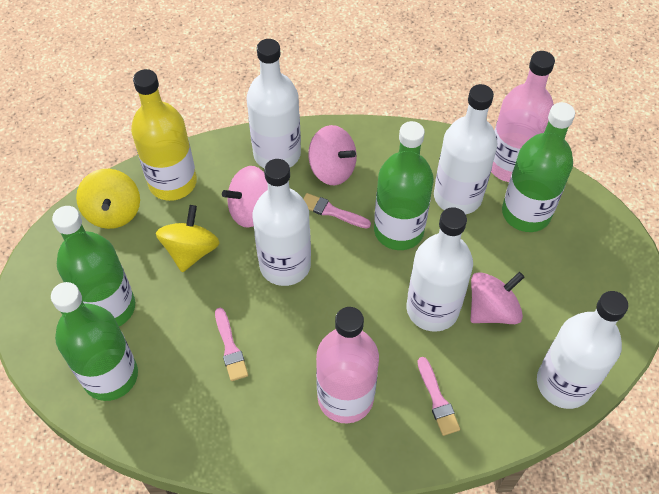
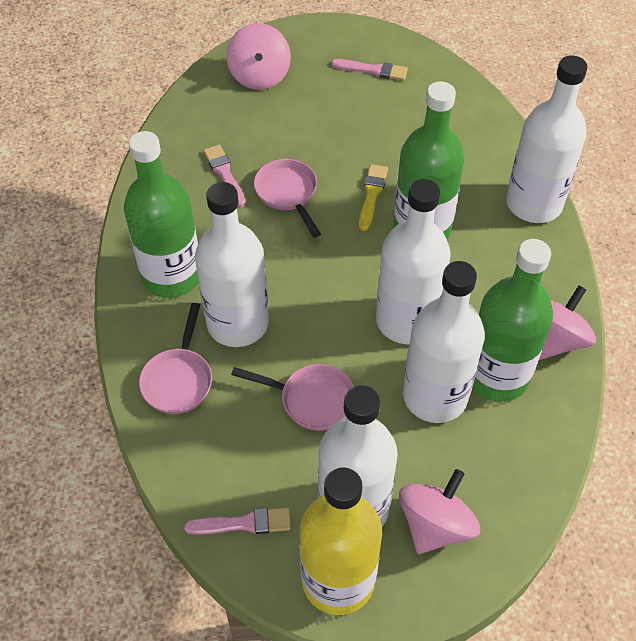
green bottle: [51,282,138,401] [52,206,135,326] [374,121,434,250] [502,102,575,232] = 4 -> [124,131,199,298] [393,82,464,239] [472,239,553,402] = 3
pink bottle: [316,307,379,424] [491,51,555,182] = 2 -> none = 0
pink pan: none = 0 -> [139,303,212,414] [231,364,354,431] [254,159,321,237] = 3
yellow brush: none = 0 -> [359,164,388,231] = 1
yellow spinning top: [76,169,140,229] [156,205,220,272] = 2 -> none = 0

